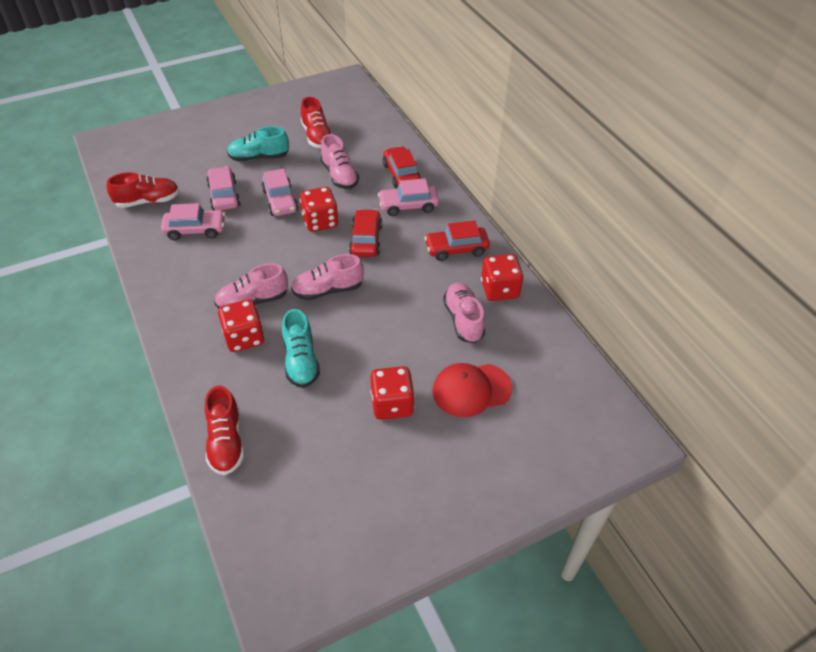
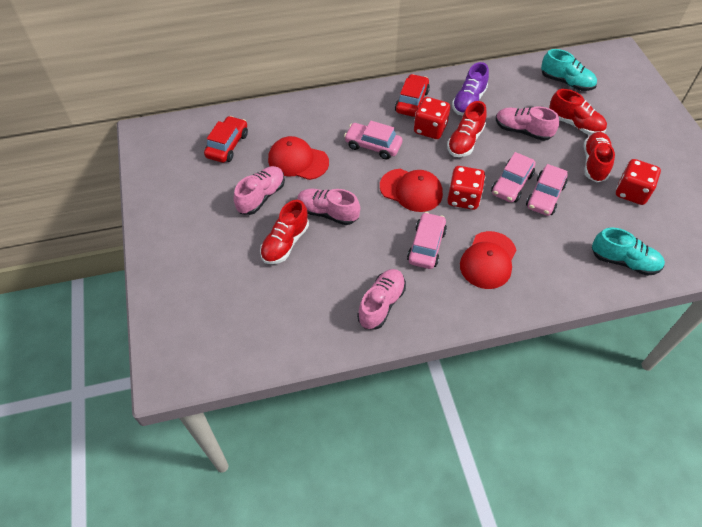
purple shoe: none = 0 -> [452,62,489,115] = 1
red cap: [432,363,512,417] = 1 -> [268,136,329,180] [380,169,443,212] [460,231,516,289] = 3
red car: [349,209,382,257] [383,146,421,188] [425,220,490,261] = 3 -> [204,116,248,163] [395,74,430,117] = 2
red dice: [218,299,265,352] [300,187,339,232] [370,366,415,420] [481,254,524,301] = 4 -> [414,97,450,139] [447,166,485,210] [616,159,661,205] = 3
red shoe: [107,172,179,208] [205,386,244,475] [301,97,332,148] = 3 -> [260,200,309,264] [447,101,487,157] [549,89,607,135] [584,132,615,182] = 4

